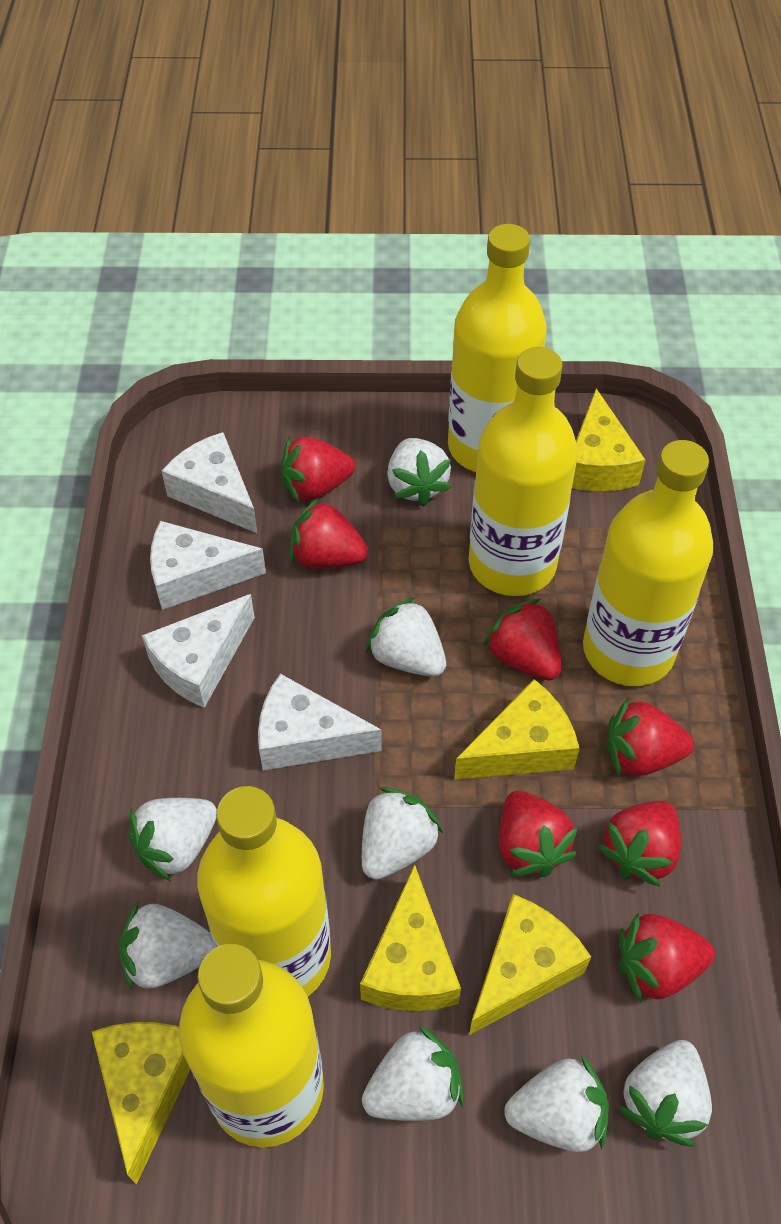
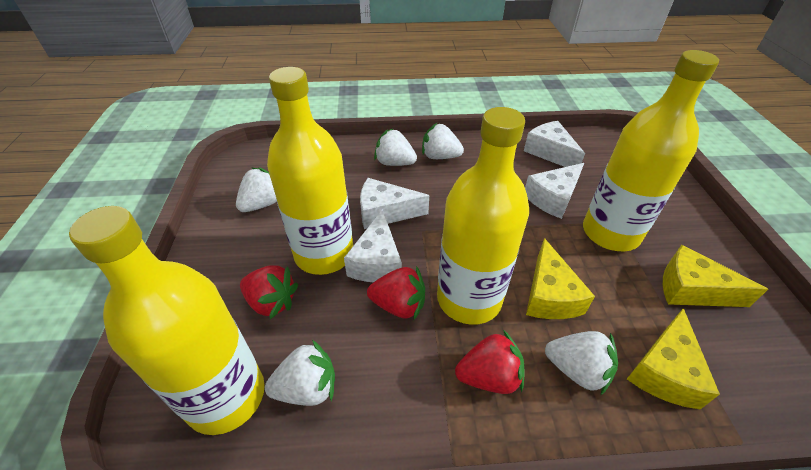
red strawberry: [281,436,355,503] [290,498,368,568] [484,598,562,680] [499,791,578,877] [598,801,681,887] [606,697,694,776] [619,913,715,1002] = 7 -> [240,265,298,319] [367,266,425,320] [455,330,525,394] = 3
white strawberry: [119,902,216,990] [128,798,217,881] [362,787,443,880] [362,1026,464,1121] [366,597,446,677] [387,438,452,507] [505,1056,609,1152] [618,1040,712,1146] = 8 -> [236,167,277,212] [265,340,335,406] [374,129,417,166] [422,123,464,159] [545,331,618,395] = 5
yellow bottle: [179,943,324,1148] [197,786,331,996] [448,224,547,472] [469,347,578,596] [583,440,714,686] = 5 -> [69,206,265,435] [267,67,353,275] [437,107,529,325] [583,50,719,251] = 4
yellow cheese: [91,1022,190,1185] [360,865,461,1011] [454,679,580,780] [469,894,591,1035] [572,388,645,491] = 5 -> [526,238,595,319] [627,308,720,409] [663,245,768,307] = 3

